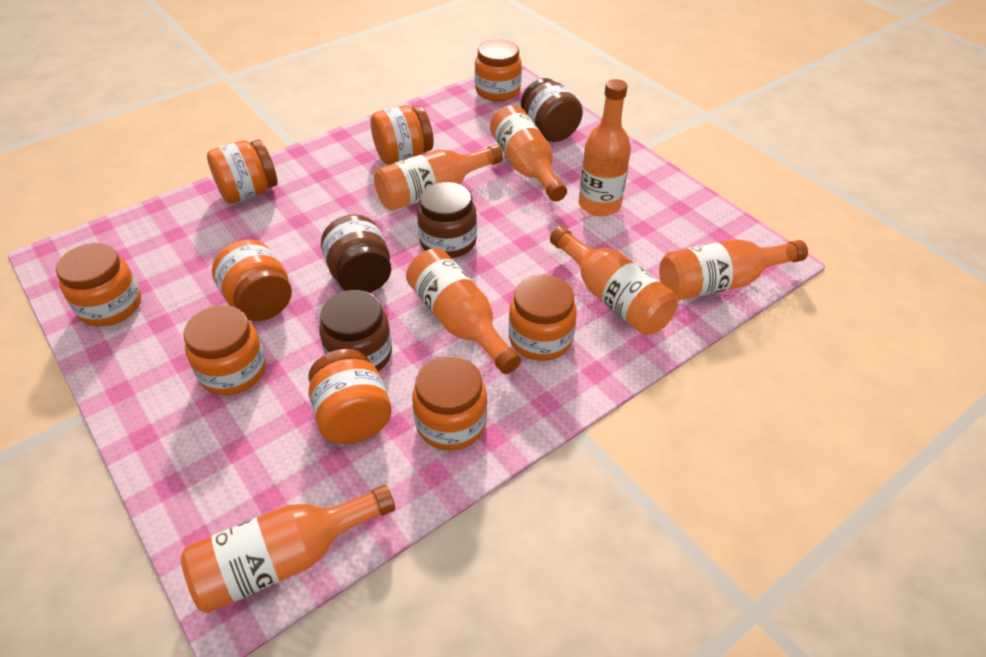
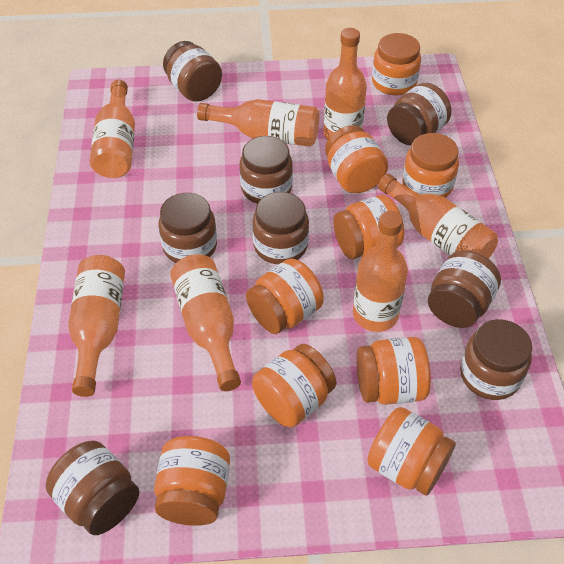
brown jar: [319,290,392,371] [321,214,391,293] [417,182,477,258] [521,78,583,142] = 4 -> [46,441,139,535] [158,193,217,263] [163,41,222,102] [240,136,293,204] [252,192,309,264] [387,83,452,145] [428,250,501,328] [460,319,532,400] = 8

